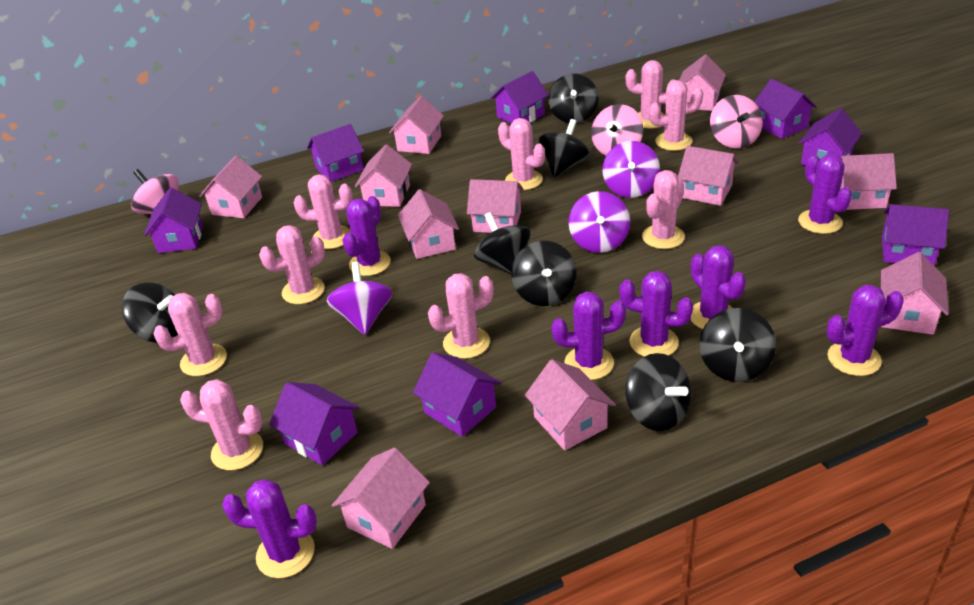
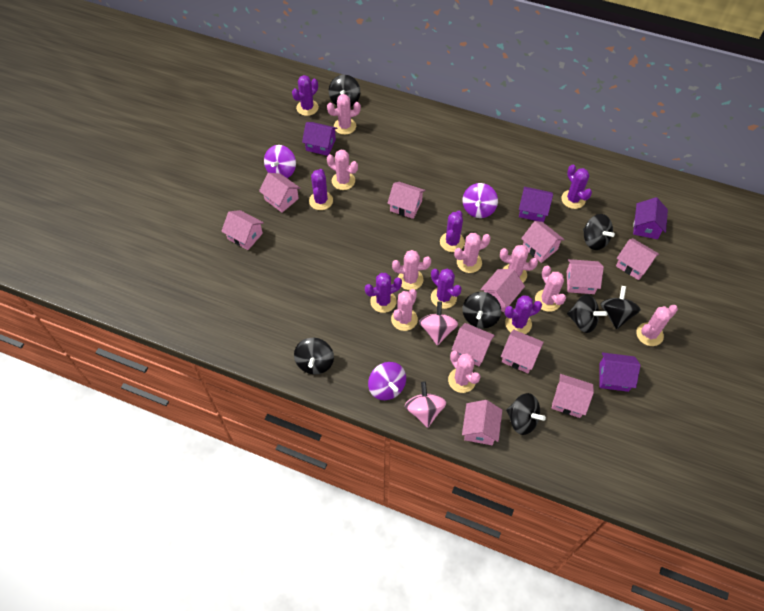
pink spinning top: [131,169,179,214] [591,104,643,156] [710,95,763,148] = 3 -> [405,382,446,428] [419,301,458,346] = 2
purple house: [144,187,203,253] [269,382,359,466] [307,124,364,182] [413,352,501,437] [491,71,549,124] [754,79,817,139] [798,108,862,165] [882,204,949,266] = 8 -> [302,122,337,156] [519,187,553,222] [599,352,641,392] [633,197,668,239] = 4

